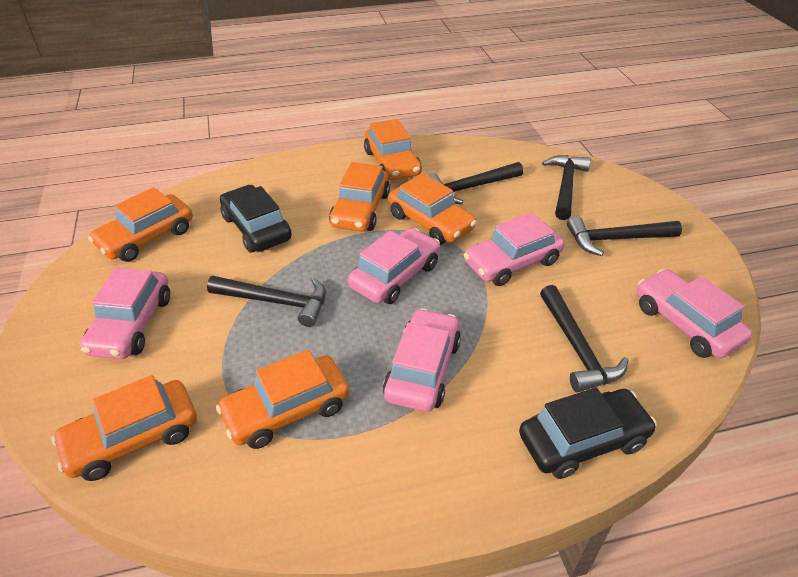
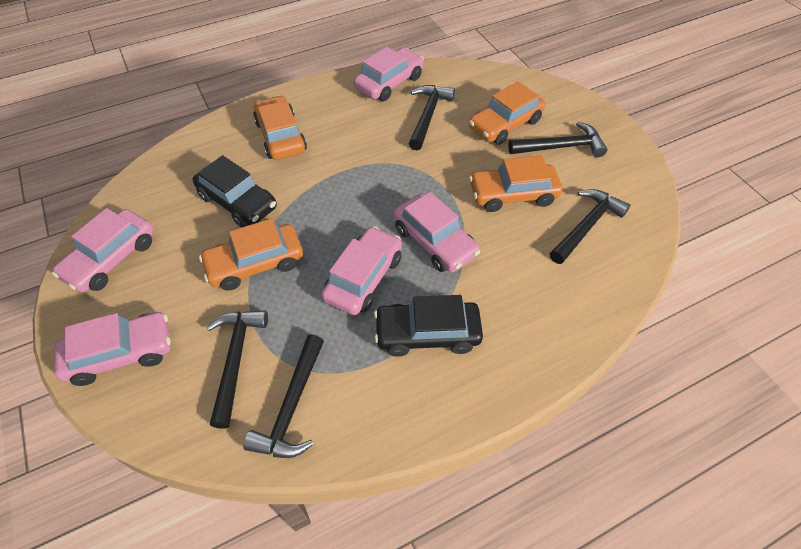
orange car: [51,375,197,481] [88,187,193,262] [216,349,350,449] [329,162,390,232] [364,119,422,181] [388,173,477,245] = 6 -> [199,218,303,291] [253,95,307,160] [469,81,545,145] [469,155,562,212] = 4

